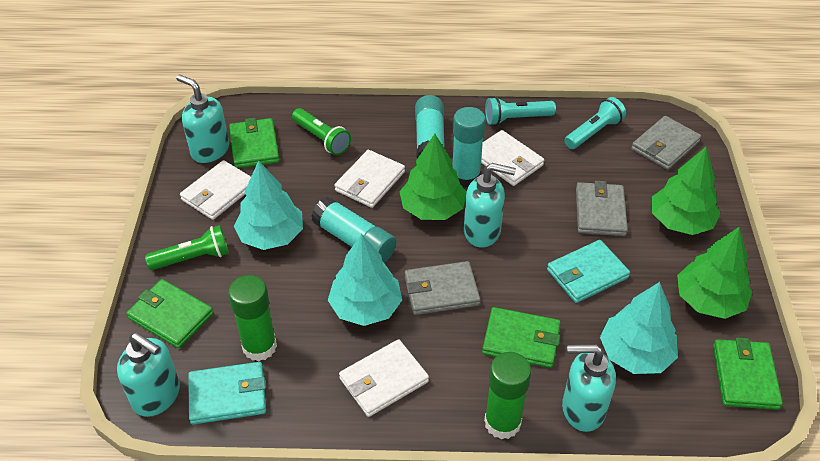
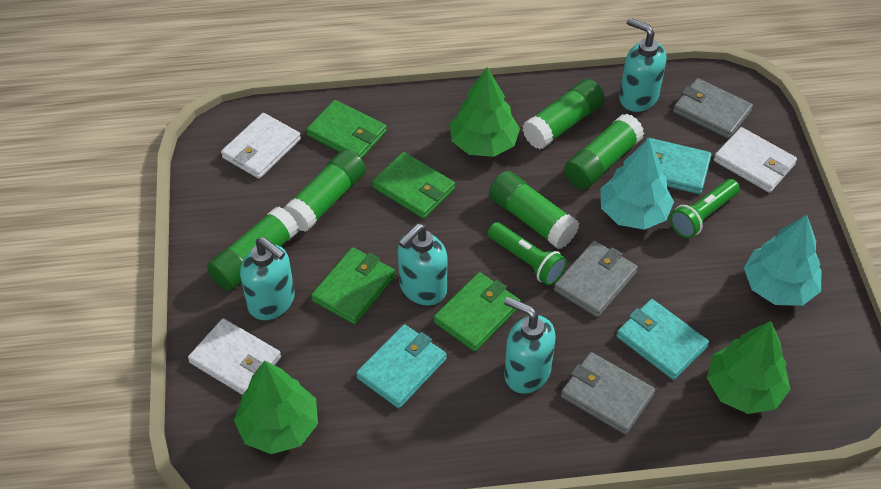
green glue stick: [228,275,277,361] [484,352,531,439] = 2 -> [207,207,299,291] [284,149,366,232] [489,171,579,249] [523,79,605,149] [564,114,644,189] = 5
turquoise flashlight: [485,97,556,125] [564,97,626,149] = 2 -> none = 0
turquoise glue stick: [312,196,396,263] [415,95,445,158] [452,107,486,188] = 3 -> none = 0
turquoise tree: [234,161,303,250] [328,234,402,326] [600,282,678,374] = 3 -> [600,138,674,230] [744,215,822,306] = 2
turquoise wallet: [188,362,266,424] [547,240,630,303] = 2 -> [356,324,447,408] [616,299,709,380] [646,138,711,194] = 3
white wallet: [180,160,251,220] [334,150,405,208] [339,339,429,417] [481,130,544,186] = 4 -> [188,318,281,395] [221,113,301,179] [714,127,797,193] = 3

